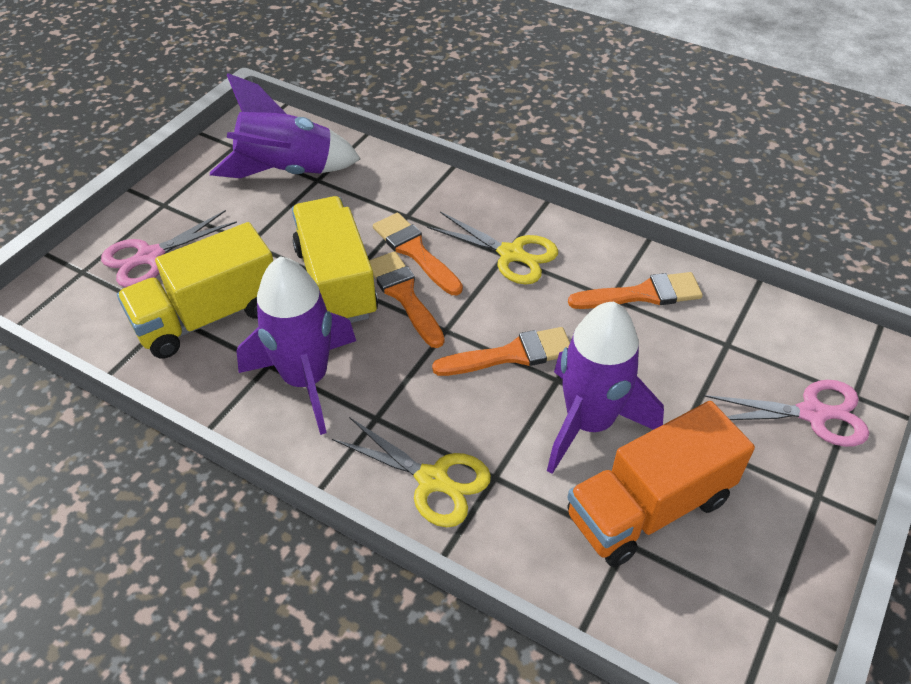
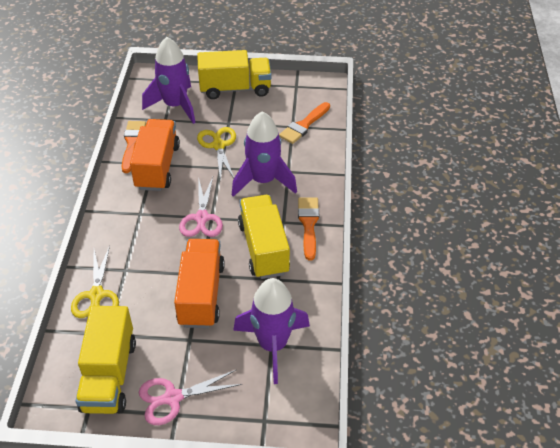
orange brush: [369,251,445,348] [373,213,463,295] [432,327,570,376] [568,272,703,309] = 4 -> [122,121,146,173] [279,102,330,144] [298,198,319,260] = 3
orange truck: [567,401,755,567] = 1 -> [130,119,180,191] [174,239,225,328] = 2
yellow truck: [117,222,273,359] [292,196,378,323] = 2 -> [76,306,136,414] [197,50,272,99] [238,195,290,279] = 3

